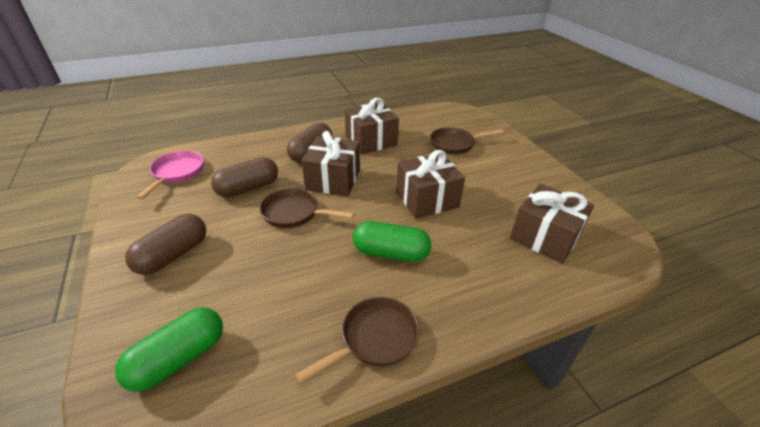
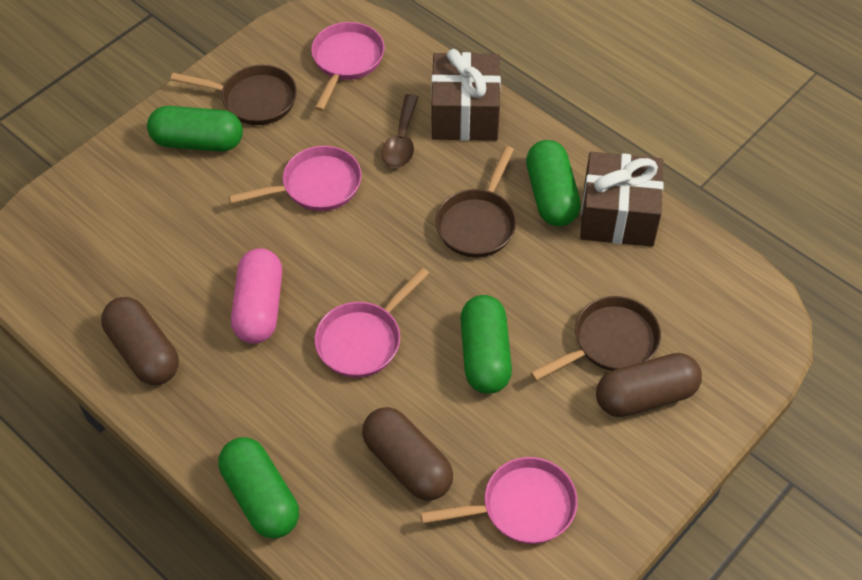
brown gift: [301,131,360,196] [345,98,399,154] [396,150,465,219] [510,184,594,264] = 4 -> [431,49,501,141] [580,152,664,247] = 2
brown spoon: none = 0 -> [382,94,418,168] = 1
green capsule: [115,307,223,392] [353,221,431,262] = 2 -> [147,106,243,152] [219,437,299,539] [461,295,512,394] [526,140,581,227] = 4
pink capsule: none = 0 -> [231,248,282,344] = 1
pink pan: [136,150,204,200] = 1 -> [229,146,362,211] [311,22,385,111] [314,268,429,378] [420,457,578,544] = 4

